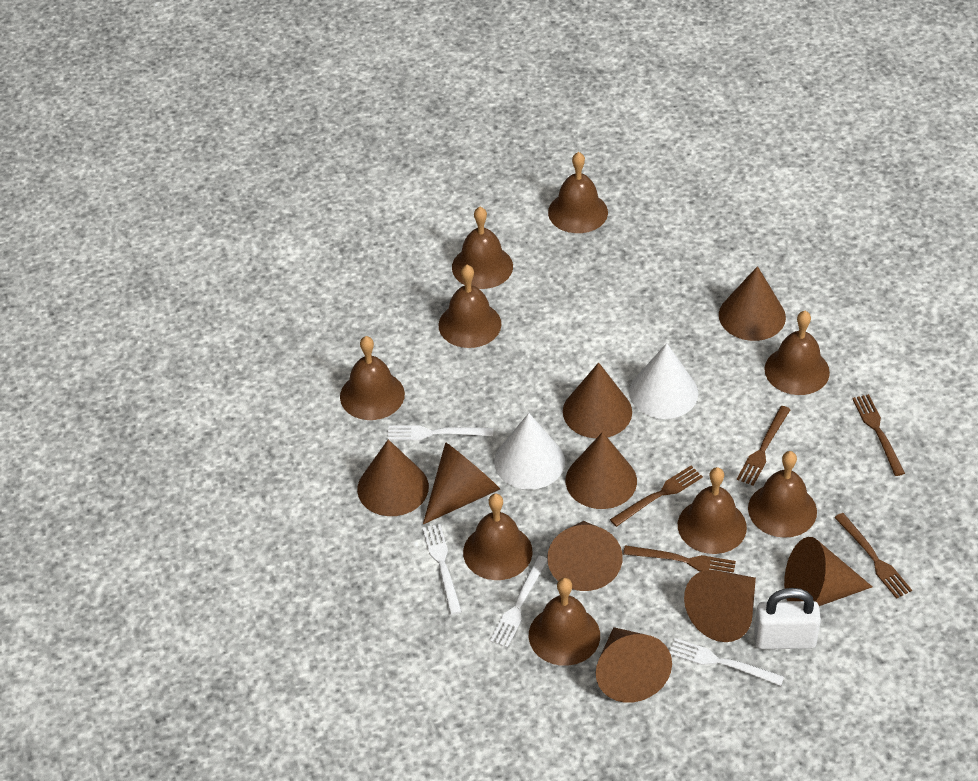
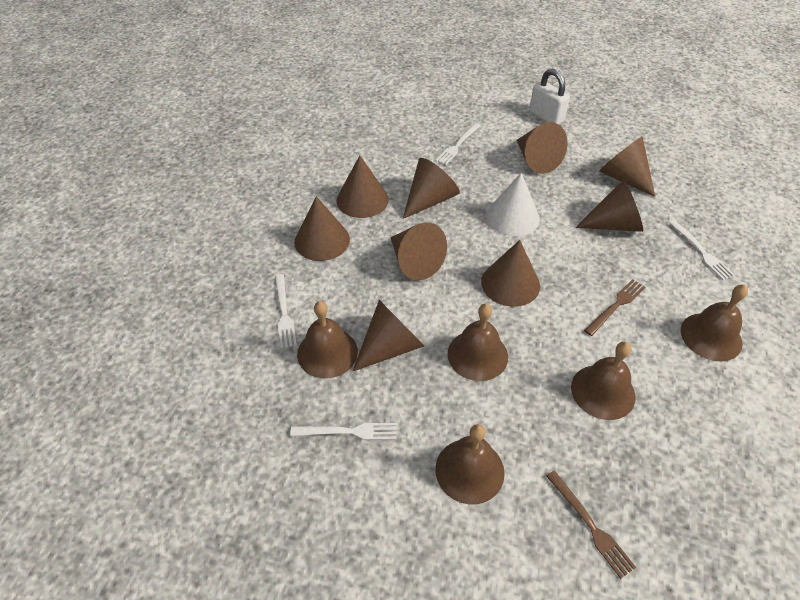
brown bell: [340,336,405,420] [438,265,501,348] [452,207,513,289] [463,494,533,580] [529,578,600,666] [548,152,608,233] [678,467,747,554] [748,451,817,538] [764,311,830,395] = 9 -> [297,301,358,379] [435,424,505,504] [447,304,508,381] [571,342,636,420] [681,285,748,361] = 5
brown fork: [610,466,703,527] [623,545,736,573] [737,406,791,486] [834,513,912,599] [852,394,905,476] = 5 -> [546,471,636,579] [584,279,645,336] = 2
white cone: [494,413,565,490] [629,343,698,419] = 2 -> [486,173,540,236] = 1

